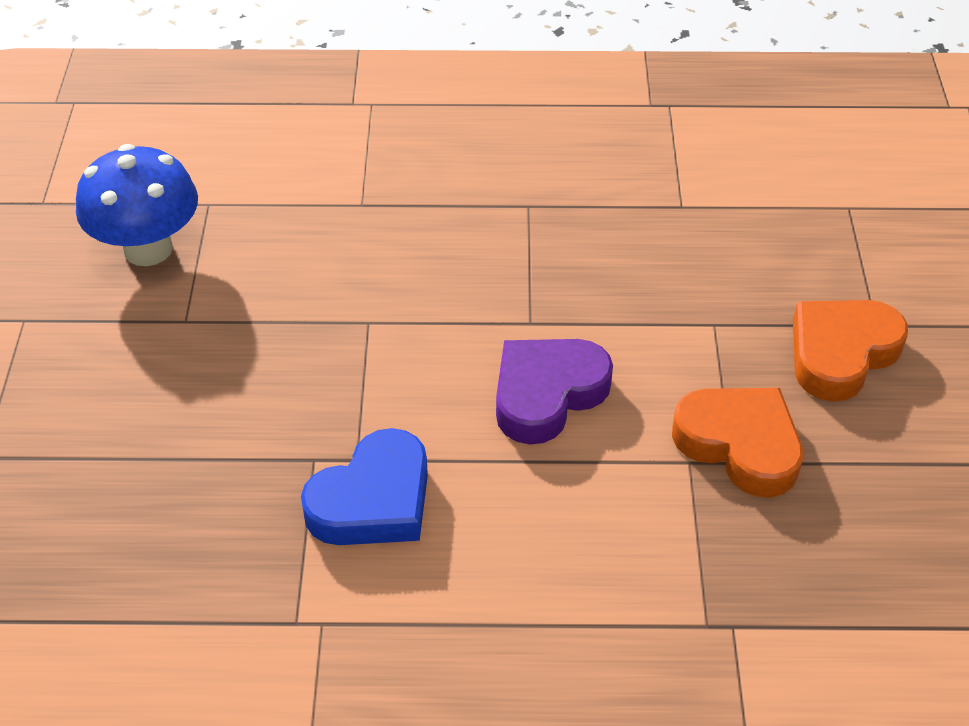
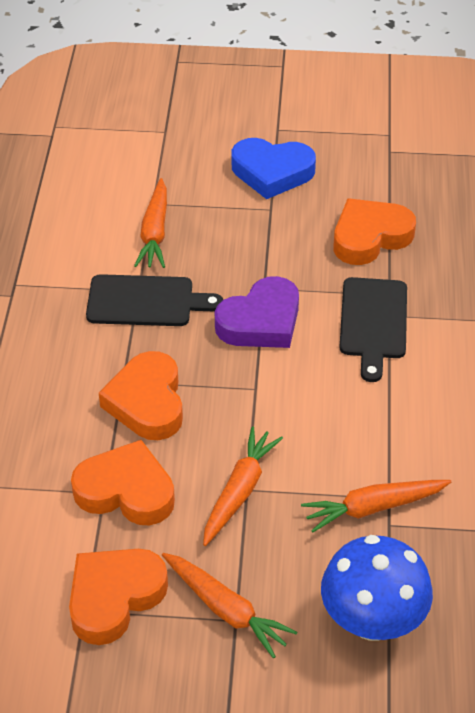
black cutting board: none = 0 -> [86,274,223,326] [339,277,407,382] = 2
orange carrot: none = 0 -> [134,178,167,268] [162,553,297,659] [203,426,283,546] [301,480,451,532] = 4
orange heart: [672,388,803,498] [793,300,908,402] = 2 -> [69,549,168,645] [71,440,175,525] [99,351,183,440] [333,198,416,265] = 4

